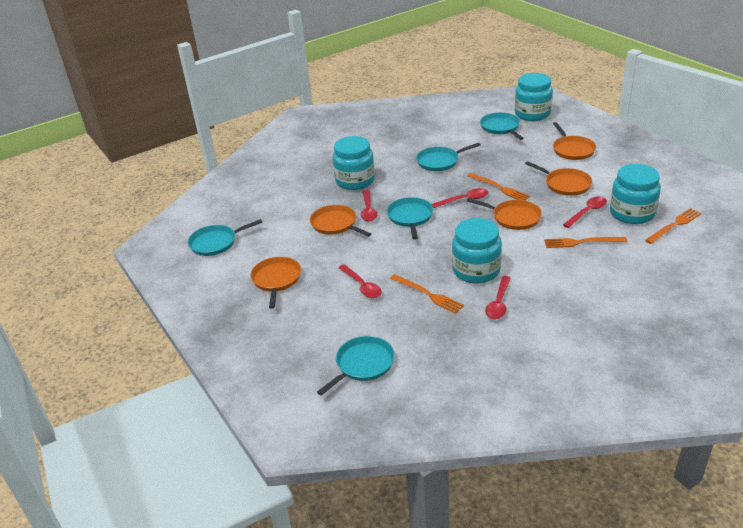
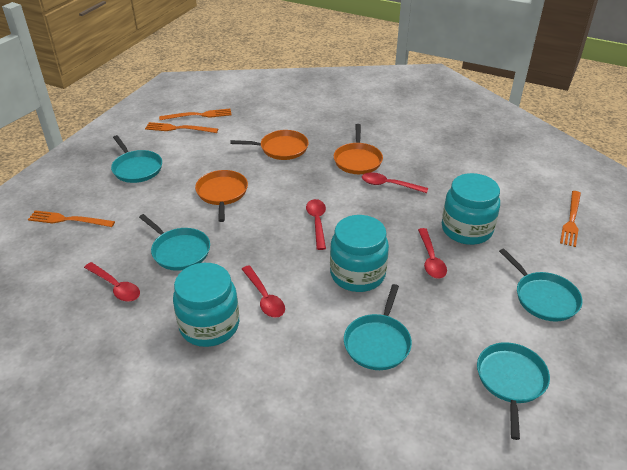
orange pan: [250,257,301,309] [310,205,371,237] [467,198,542,230] [525,161,593,196] [553,122,596,160] = 5 -> [195,170,248,222] [230,130,309,160] [334,124,383,174] = 3
turquoise jar: [333,136,375,190] [452,218,502,284] [515,73,553,121] [610,164,661,224] = 4 -> [173,263,239,347] [330,215,389,292] [442,173,500,245] = 3

